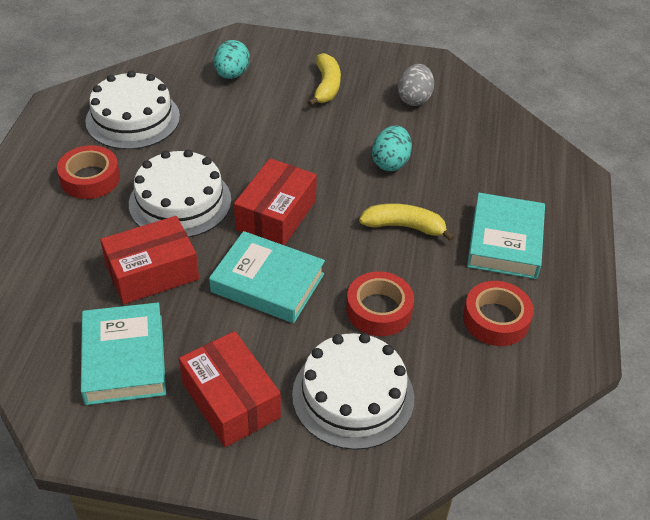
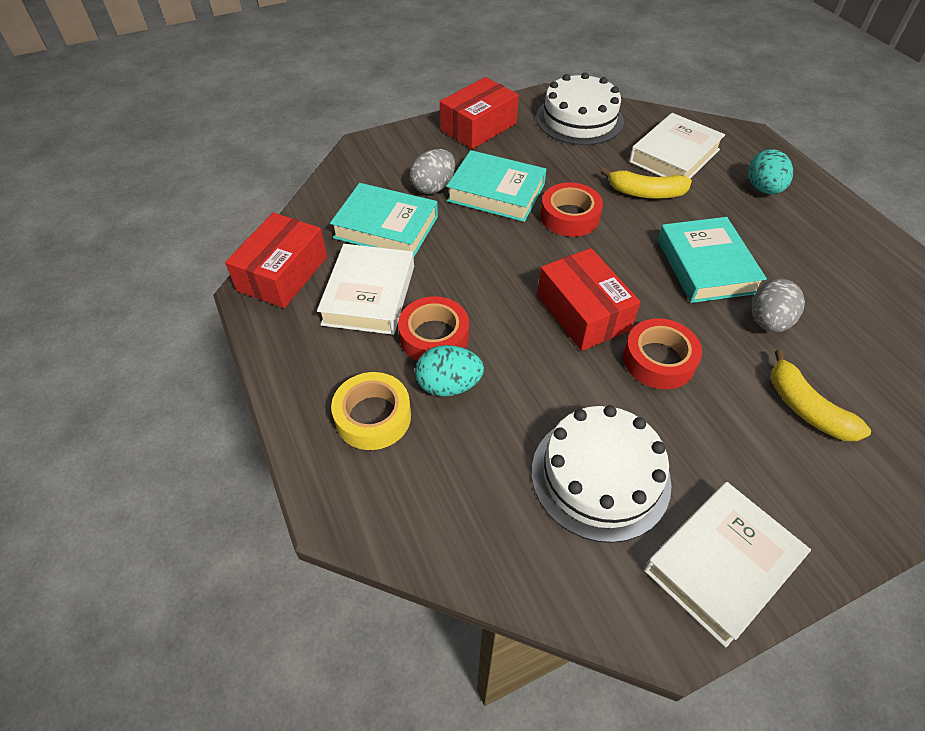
grey egg: [398,64,434,106] = 1 -> [410,149,455,194] [752,279,805,332] = 2
white book: none = 0 -> [317,244,414,335] [629,113,725,179] [644,482,811,647] = 3
white cake: [85,71,180,149] [129,149,231,238] [292,333,414,450] = 3 -> [532,405,672,543] [536,72,624,145] = 2
yellow tape: none = 0 -> [331,372,411,450] = 1

